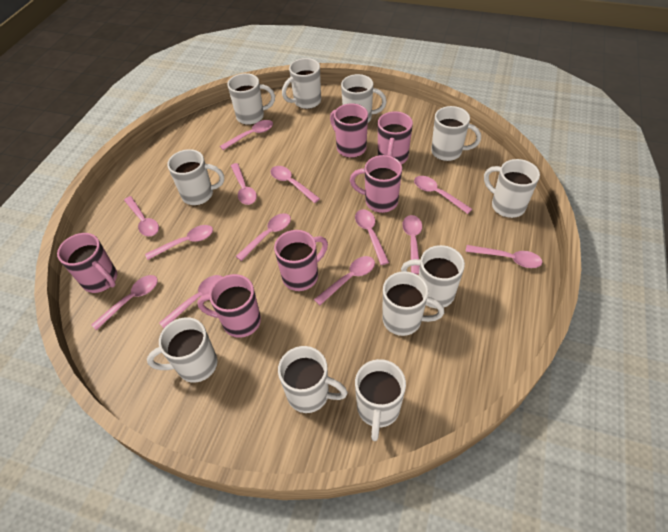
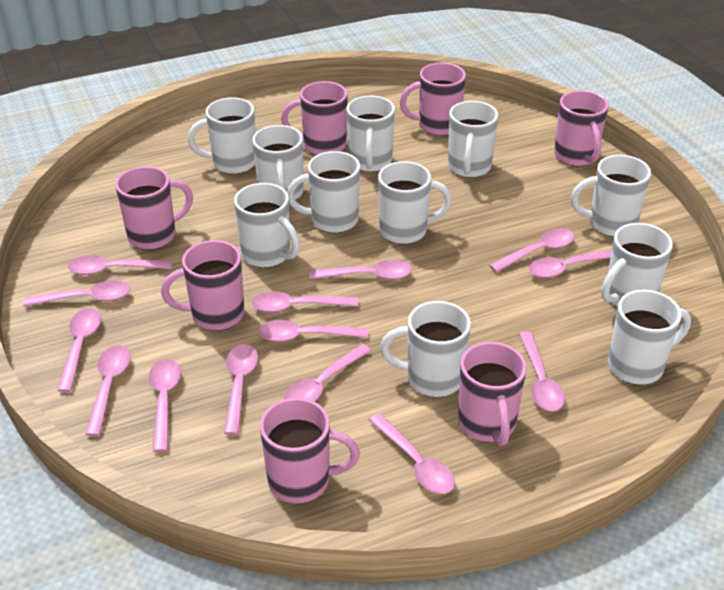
pink mug: [57,233,117,293] [197,274,261,338] [274,230,328,291] [330,103,368,158] [350,155,402,213] [378,111,413,165] = 6 -> [115,166,193,250] [161,240,244,331] [260,398,360,503] [281,81,348,155] [400,63,466,136] [458,342,527,446] [554,90,609,167] = 7
pink spoon: [91,275,158,330] [124,196,159,236] [145,225,213,260] [159,275,222,328] [220,120,273,150] [231,163,257,205] [236,213,291,261] [271,166,320,203] [314,256,375,305] [355,209,389,265] [402,215,422,274] [414,176,472,214] [465,245,542,268] = 13 -> [23,281,131,307] [57,308,101,392] [68,255,172,275] [85,345,131,436] [149,359,181,452] [224,344,258,435] [252,291,359,313] [258,320,369,342] [284,344,371,402] [309,260,412,280] [369,413,455,494] [489,228,575,272] [519,332,565,411] [529,250,612,278] = 14

